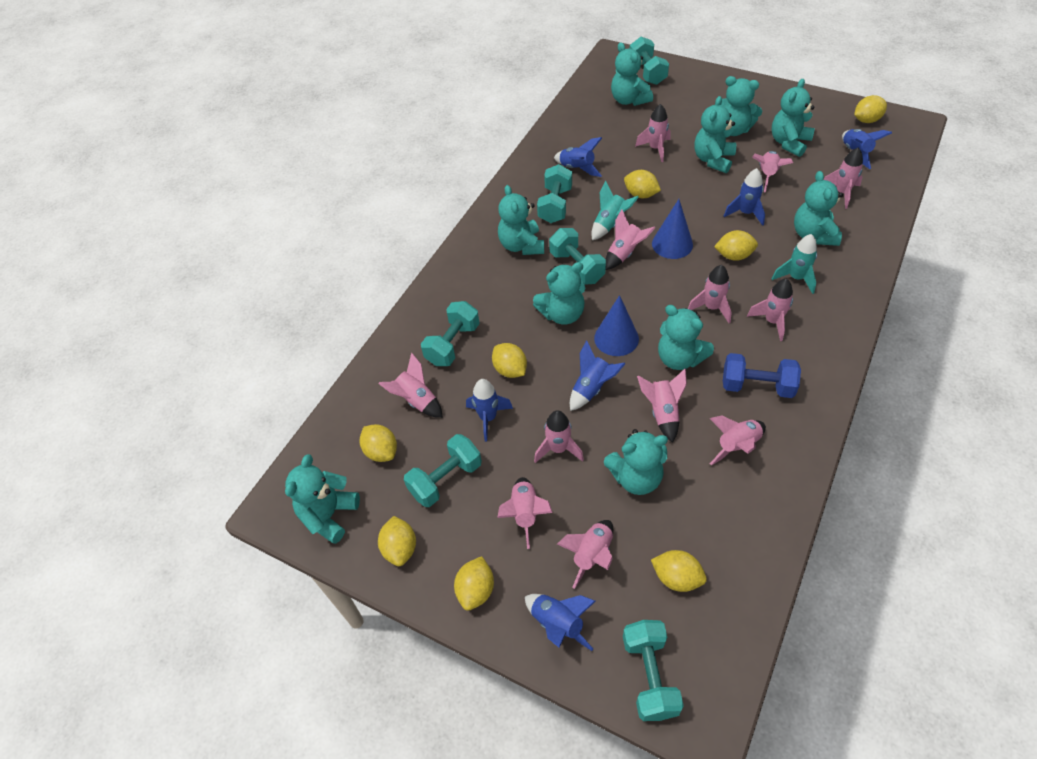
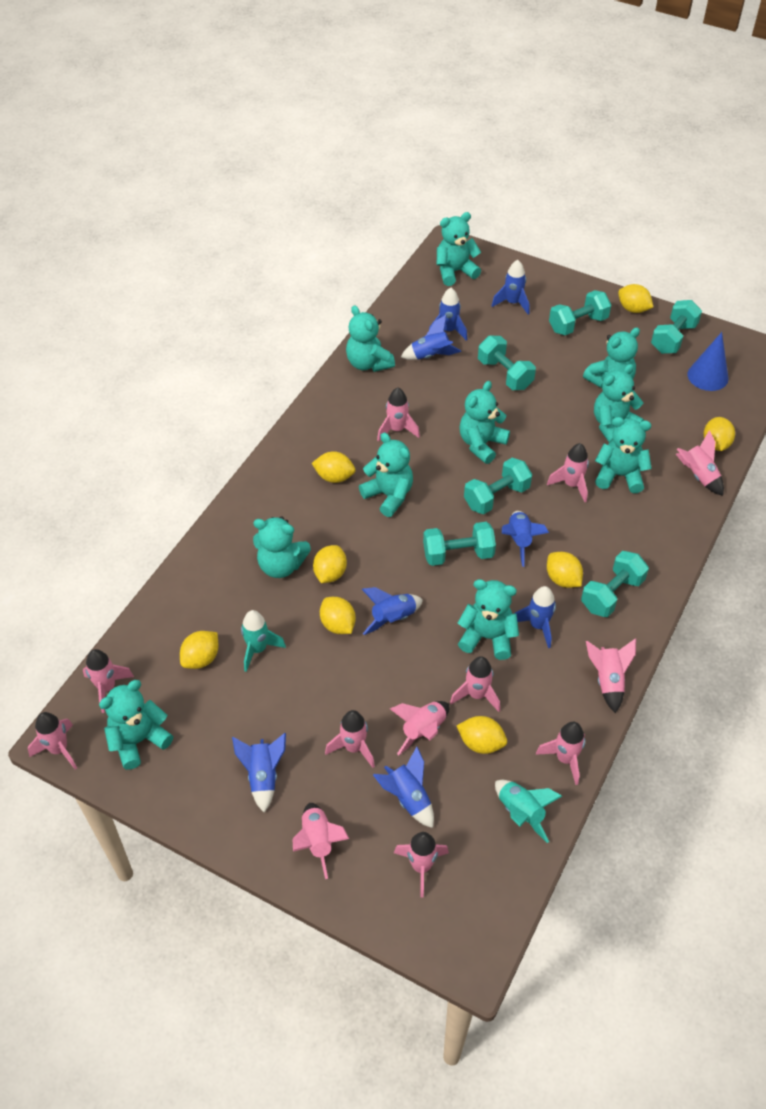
blue cone: [594,295,639,356] [652,199,693,259] = 2 -> [688,332,729,391] = 1
blue dumbbell: [723,353,801,398] = 1 -> none = 0
blue rocket: [466,379,513,441] [525,594,596,651] [554,137,602,177] [570,340,625,411] [724,168,765,226] [842,129,892,169] = 6 -> [232,733,286,813] [362,587,423,635] [373,747,434,828] [401,315,461,360] [429,288,467,341] [492,260,529,314] [502,511,549,567] [514,586,556,648] = 8

